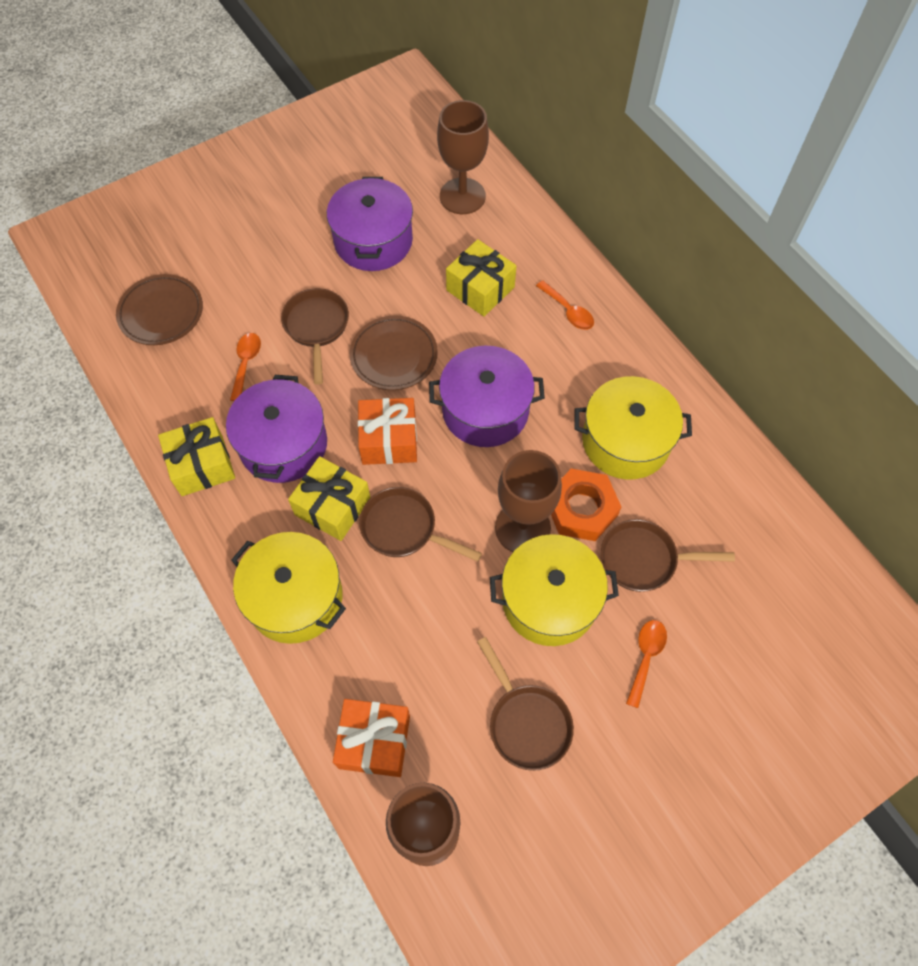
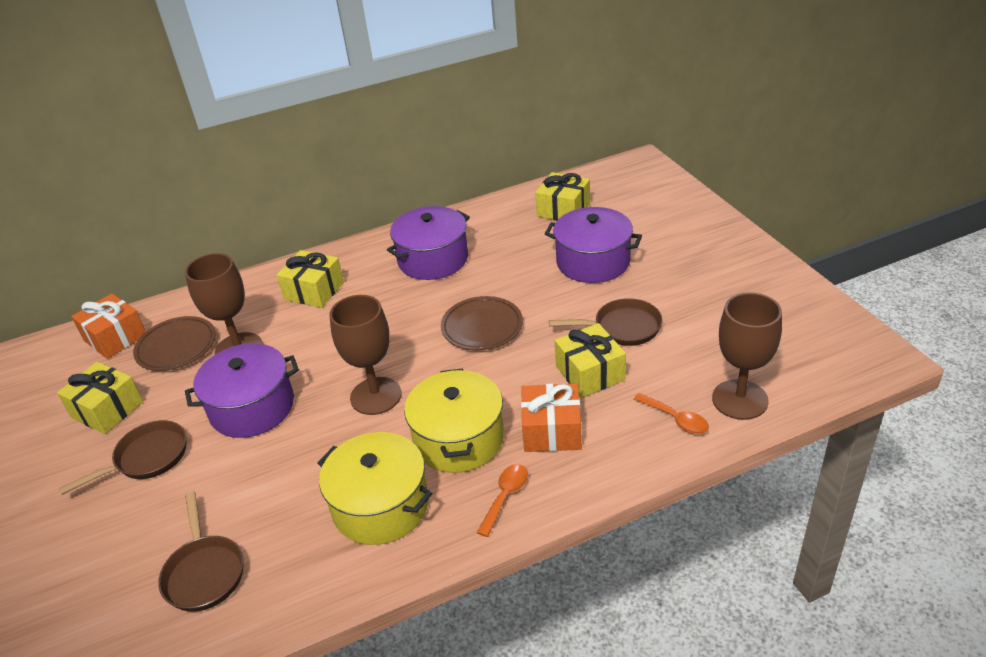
brown pan: [281,288,349,385] [359,487,482,562] [477,637,574,771] [601,519,735,592] = 4 -> [59,420,186,495] [158,491,244,612] [549,298,662,346] = 3
orange nut: [551,469,621,541] = 1 -> none = 0
orange spoon: [230,333,261,401] [536,280,594,330] [626,620,667,708] = 3 -> [477,464,528,537] [633,393,709,434] = 2
yellow gift: [158,417,235,496] [288,456,371,541] [446,239,517,317] = 3 -> [57,362,143,434] [277,250,344,308] [535,172,590,221] [555,323,626,398] = 4
yellow pot: [231,532,346,644] [490,534,619,646] [574,376,692,480] = 3 -> [317,432,432,545] [404,368,504,473] = 2

